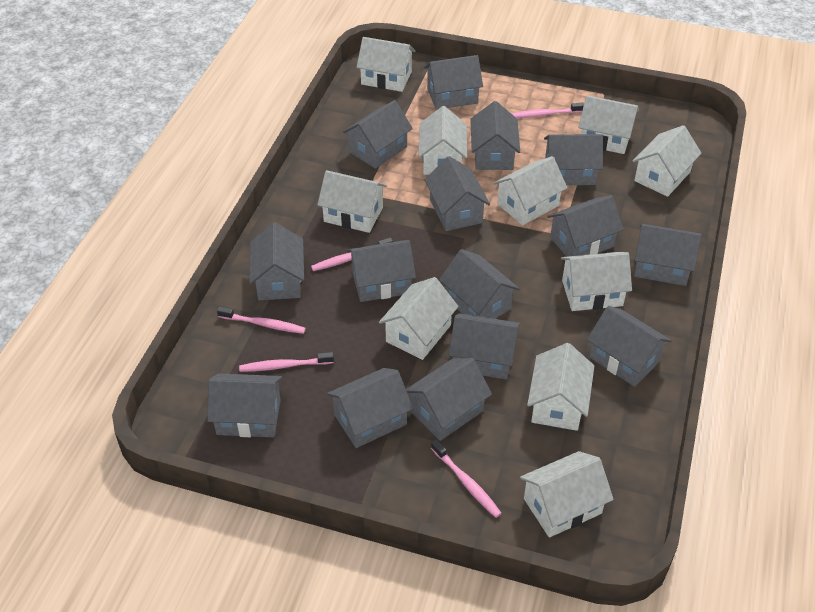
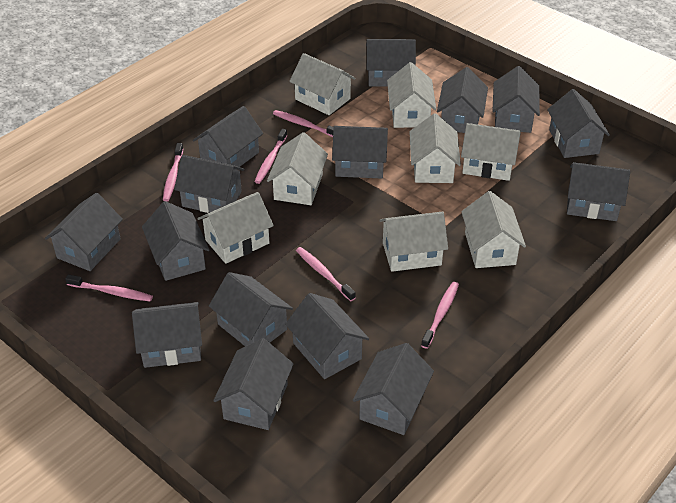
pink toothbrush: [217,307,306,334] [239,352,334,372] [311,237,393,271] [431,439,502,518] [511,102,584,118] = 5 -> [65,274,153,302] [163,143,183,202] [254,129,287,184] [273,110,334,137] [296,247,356,301] [421,282,459,349] = 6
white house: [317,170,387,233] [357,37,416,92] [379,277,459,360] [418,106,467,175] [493,156,567,225] [520,451,614,538] [527,343,594,431] [561,252,632,311] [578,95,639,154] [633,125,701,197] = 10 -> [197,192,274,264] [267,132,328,205] [289,53,356,115] [379,211,448,272] [387,62,436,128] [409,113,461,183] [461,123,521,181] [461,191,526,268] = 8

